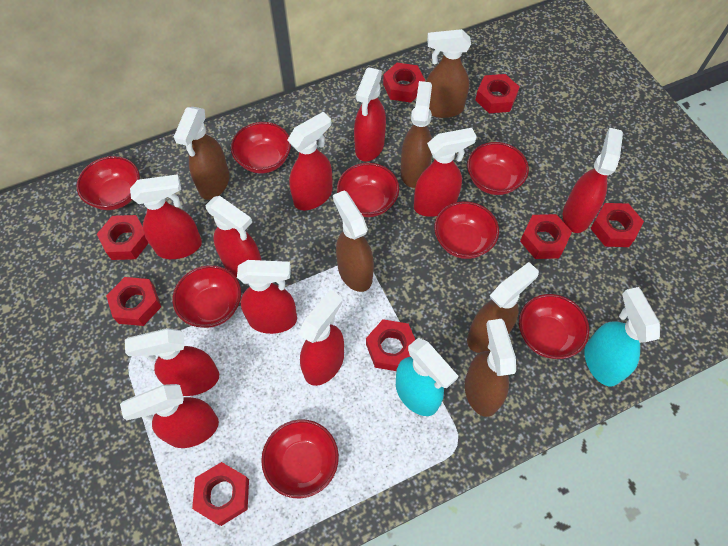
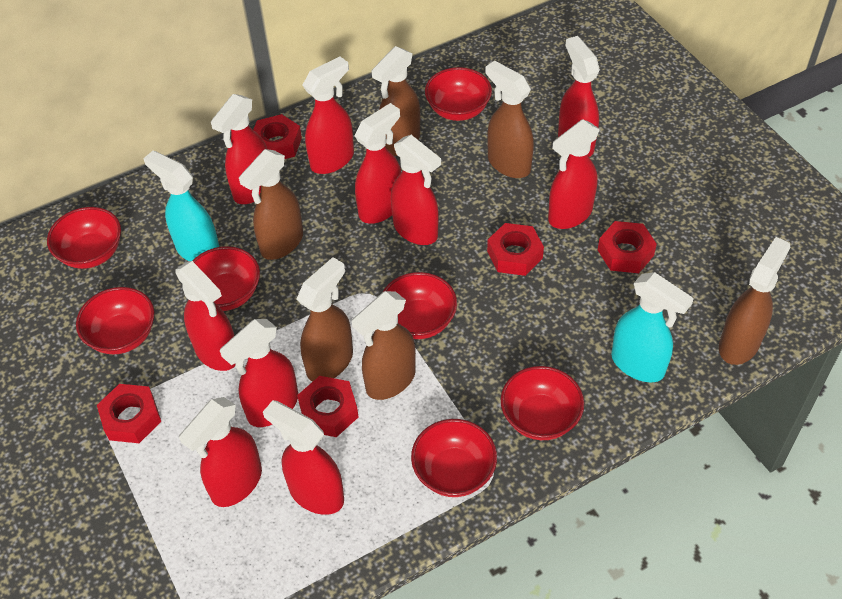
red bowl: [76,156,140,210] [173,265,241,328] [231,122,291,173] [261,419,339,498] [337,163,399,217] [434,201,499,259] [467,142,529,195] [519,294,589,359] = 8 -> [47,207,121,269] [76,287,155,354] [193,246,260,311] [383,272,457,339] [411,419,497,497] [425,67,492,121] [501,366,584,440] = 7
red nut: [97,215,148,260] [106,277,161,326] [192,462,249,526] [366,319,415,371] [383,63,425,103] [475,74,519,113] [520,214,572,259] [590,203,644,247] = 8 -> [97,384,161,443] [253,114,302,159] [297,376,359,437] [487,223,544,276] [598,221,657,273] = 5

